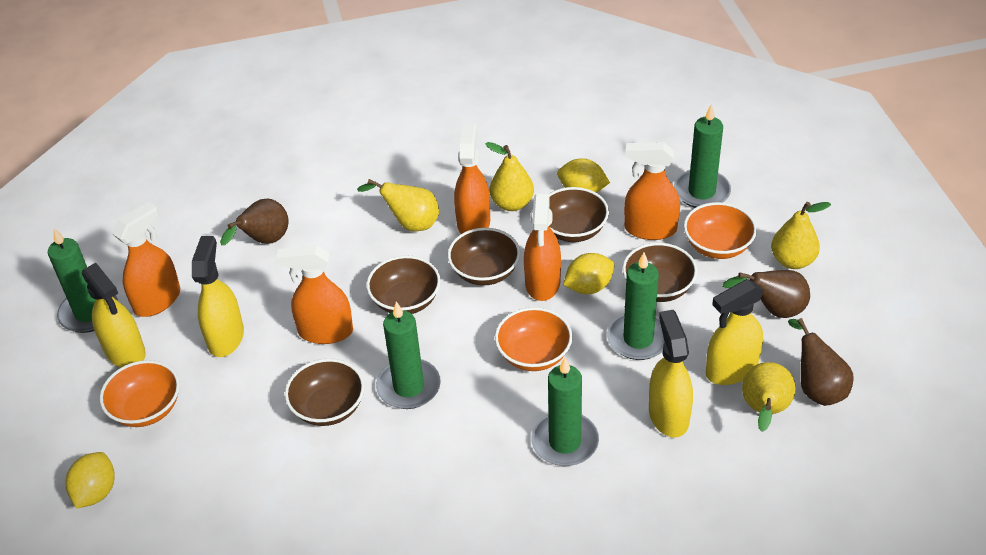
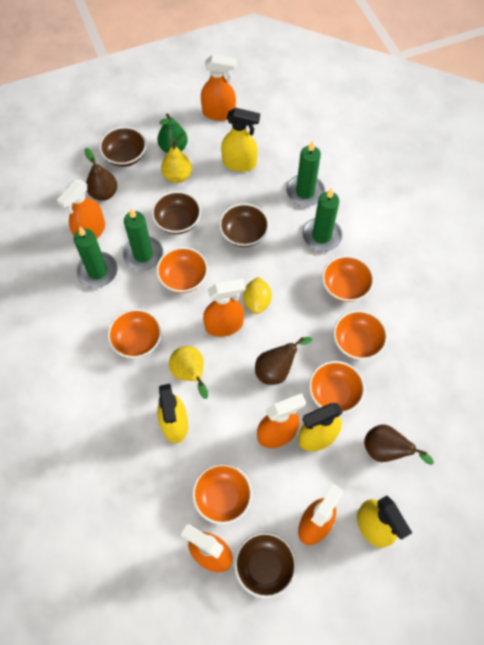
brown bowl: [285,359,365,426] [366,256,441,314] [448,228,520,286] [549,187,609,242] [622,243,697,302] = 5 -> [99,127,146,167] [152,191,201,234] [219,203,269,247] [234,532,297,598] = 4
green candle: [48,228,118,333] [376,301,441,409] [531,357,599,466] [607,253,665,360] [674,104,731,208] = 5 -> [74,227,118,288] [122,208,163,271] [286,141,325,206] [302,188,343,251] = 4
green pear: none = 0 -> [157,113,188,153] = 1
orange bowl: [100,360,180,427] [495,307,573,371] [684,202,757,259] = 3 -> [108,309,162,358] [156,247,208,293] [192,464,252,524] [309,361,365,414] [322,256,374,302] [333,310,388,360] = 6
orange spray bottle: [112,202,180,317] [276,245,353,344] [454,123,490,234] [524,194,561,301] [624,142,680,240] = 5 -> [57,180,105,239] [181,524,233,572] [201,55,237,121] [203,279,246,337] [257,393,306,448] [298,484,343,545] = 6
yellow lemon: [65,452,115,509] [557,158,610,193] [563,253,615,294] = 3 -> [243,277,272,314] = 1
yellow pear: [357,179,439,231] [485,142,534,211] [742,362,796,431] [771,202,831,269] = 4 -> [161,132,192,183] [169,346,208,399] = 2

